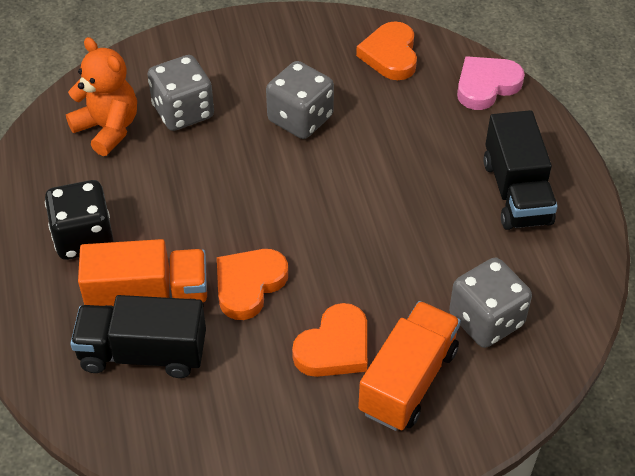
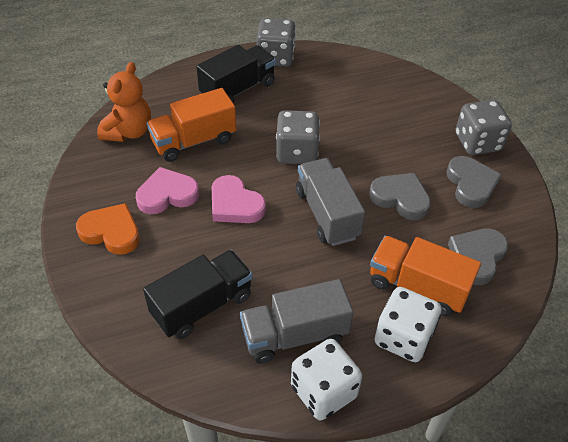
black dice: [45,180,114,260] = 1 -> none = 0
grey heart: none = 0 -> [369,173,431,220] [446,156,502,208] [448,228,508,285] = 3
grey truck: none = 0 -> [240,279,353,364] [296,158,365,246] = 2
orange heart: [217,249,288,320] [292,303,367,377] [356,21,417,80] = 3 -> [76,203,140,255] = 1
pink heart: [457,56,525,110] = 1 -> [136,167,199,214] [212,175,266,223] = 2
white dice: none = 0 -> [291,339,362,421] [375,287,441,362] = 2

